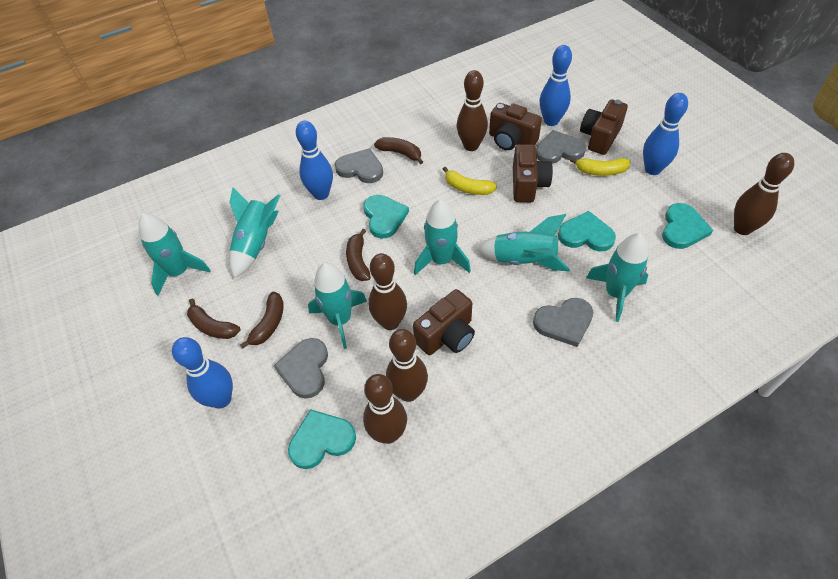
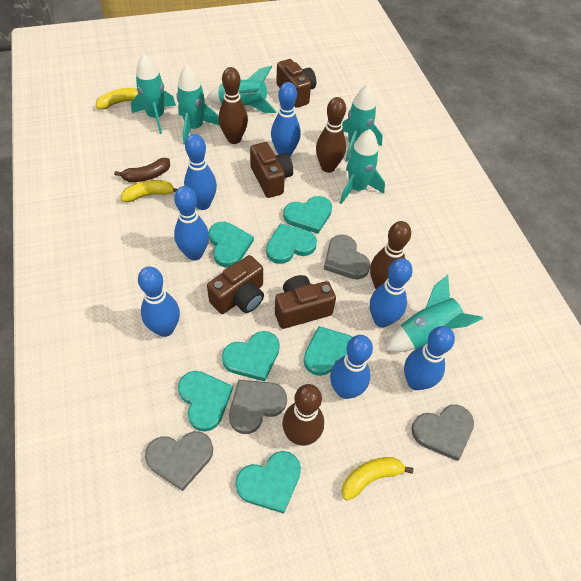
blue bowling pin: [172,337,233,409] [296,121,333,200] [540,45,572,126] [643,93,688,175] = 4 -> [138,266,180,337] [174,186,209,260] [184,134,217,210] [271,82,301,156] [330,335,373,399] [370,258,413,327] [404,326,455,390] = 7
brown banana: [187,299,240,339] [240,292,284,349] [346,229,371,281] [374,137,423,164] = 4 -> [114,158,170,182] = 1
brown bowling pin: [363,374,407,444] [368,253,407,330] [386,329,428,402] [457,70,488,151] [734,153,794,235] = 5 -> [218,67,248,144] [282,384,324,446] [316,97,346,173] [370,221,411,289] = 4
turquoise heart: [288,409,356,469] [363,195,409,239] [558,211,616,251] [662,203,713,249] = 4 -> [178,371,233,432] [209,222,254,267] [222,331,280,381] [235,451,301,514] [266,223,317,264] [283,196,332,234] [304,326,352,376] = 7
yellow banana: [443,167,497,195] [570,157,630,176] = 2 -> [96,88,138,110] [121,180,177,202] [342,457,413,501] = 3

